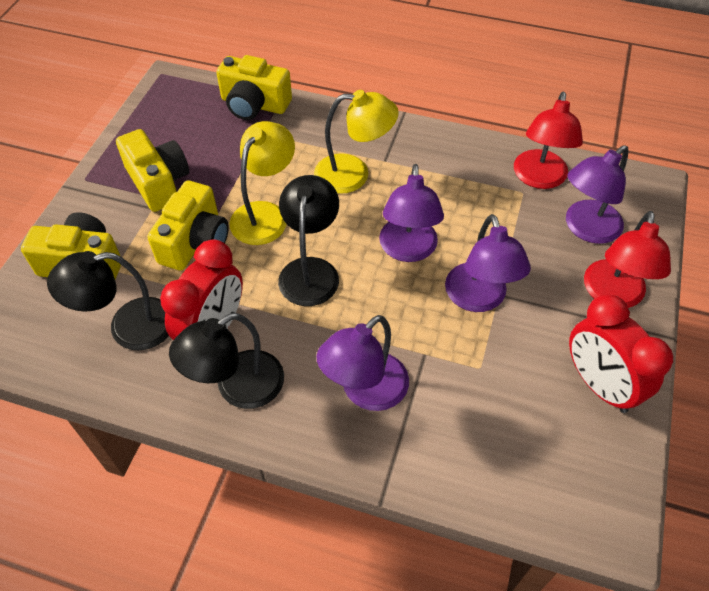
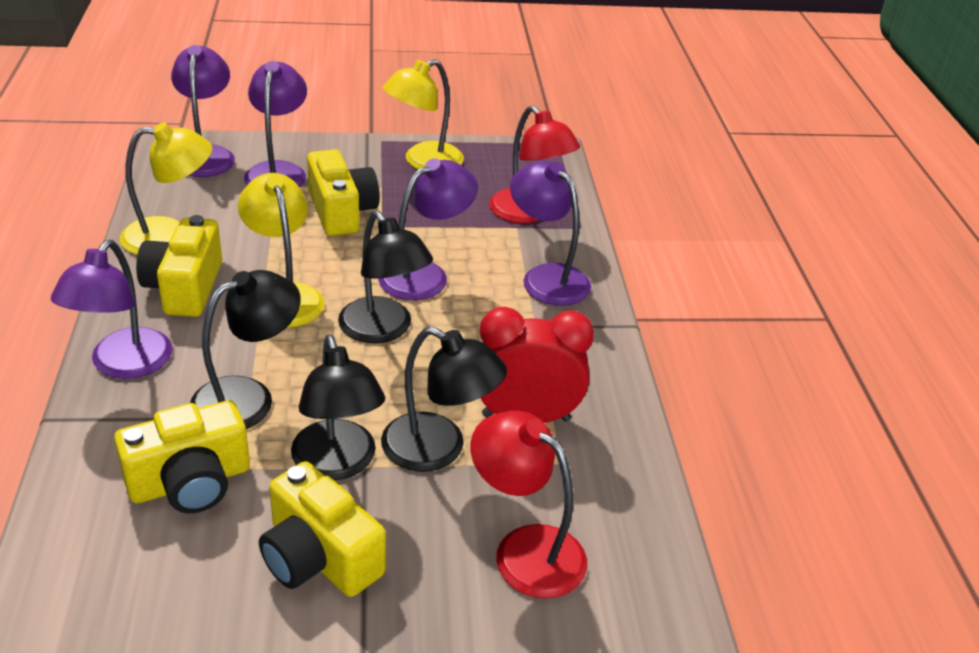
black lamp: [47,251,169,351] [169,313,284,409] [278,175,339,306] = 3 -> [190,270,301,429] [291,334,385,480] [338,211,433,343] [381,327,507,472] = 4
purple lamp: [316,315,409,411] [379,164,444,262] [445,214,531,312] [566,146,628,244] = 4 -> [51,240,173,379] [171,45,235,177] [244,61,307,188] [378,158,478,300] [510,161,591,306] = 5
red clock: [160,239,243,340] [569,295,673,413] = 2 -> [480,307,594,423] = 1
yellow lamp: [229,121,295,245] [314,90,399,194] = 2 -> [120,122,212,255] [238,173,325,328] [382,59,464,169] = 3

